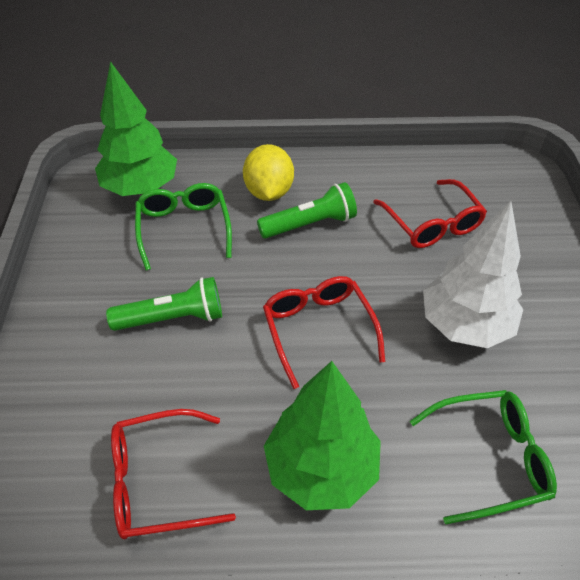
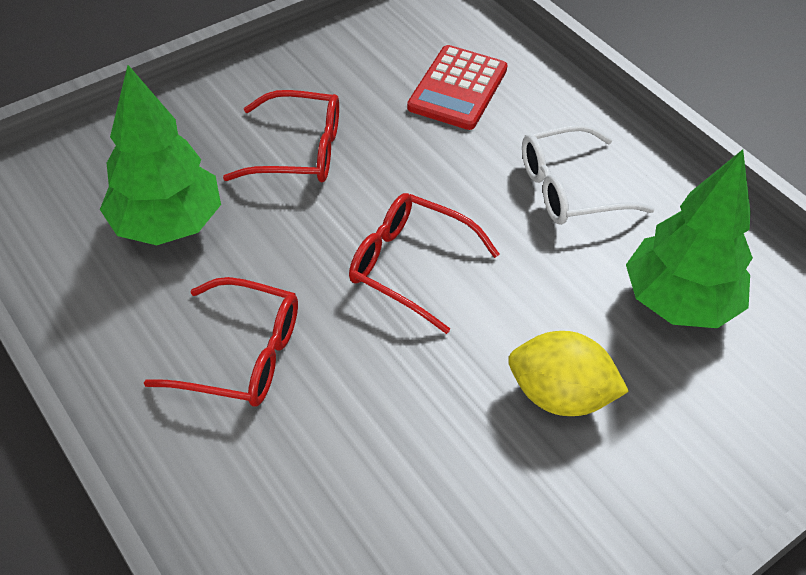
green flashlight: [106,277,222,331] [257,182,357,239] = 2 -> none = 0
green glasses: [135,183,232,271] [410,390,557,524] = 2 -> none = 0
red calculator: none = 0 -> [407,45,508,130] = 1
white glasses: none = 0 -> [522,124,655,225] = 1
white tree: [423,201,523,348] = 1 -> none = 0

